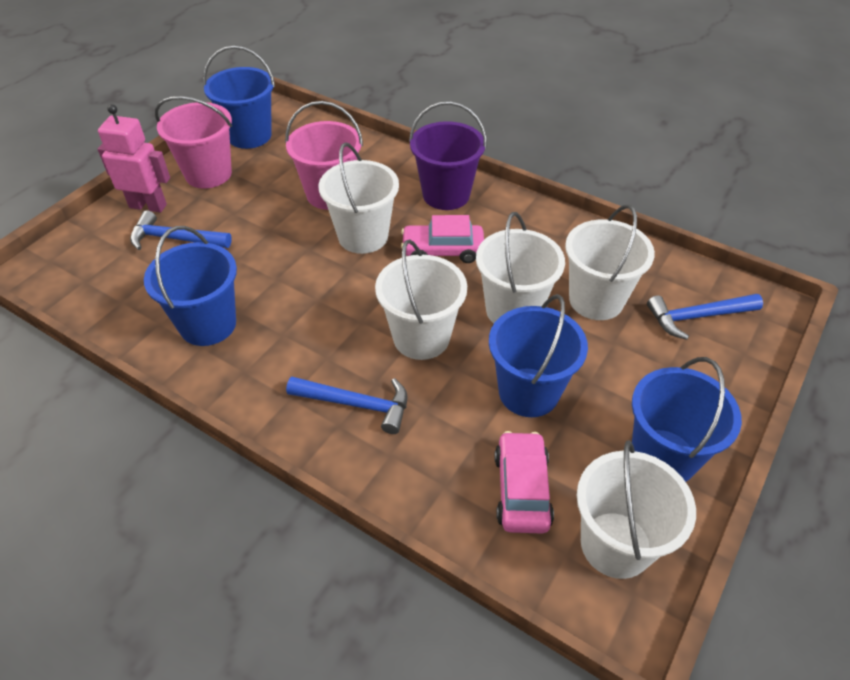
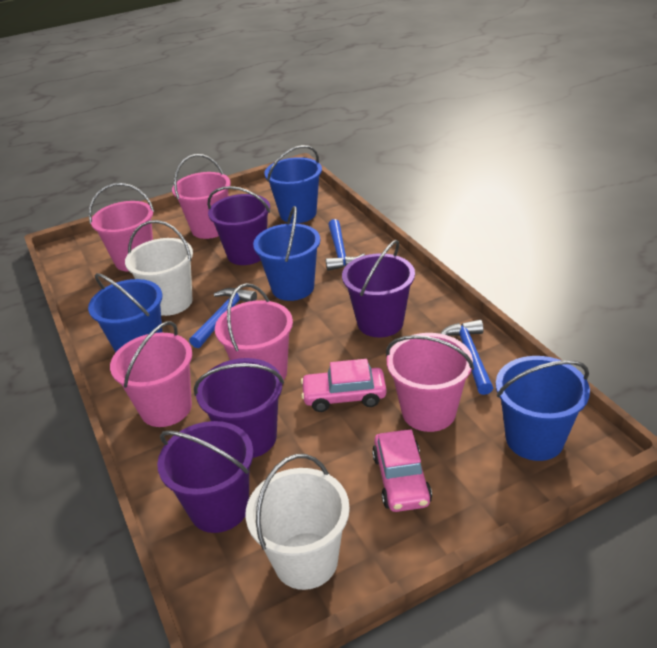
pink bucket: [155,96,232,188] [285,101,363,210] = 2 -> [89,183,154,272] [110,321,192,427] [172,154,231,239] [215,283,293,380] [386,333,474,432] = 5
pink robot: [98,104,170,212] = 1 -> none = 0
purple bucket: [409,101,487,210] = 1 -> [157,421,253,533] [194,358,284,458] [207,186,270,265] [342,240,415,337] = 4
white bucket: [319,142,399,254] [375,240,467,360] [476,212,565,323] [565,204,655,320] [577,440,696,579] = 5 -> [125,220,193,316] [245,454,350,590] = 2

